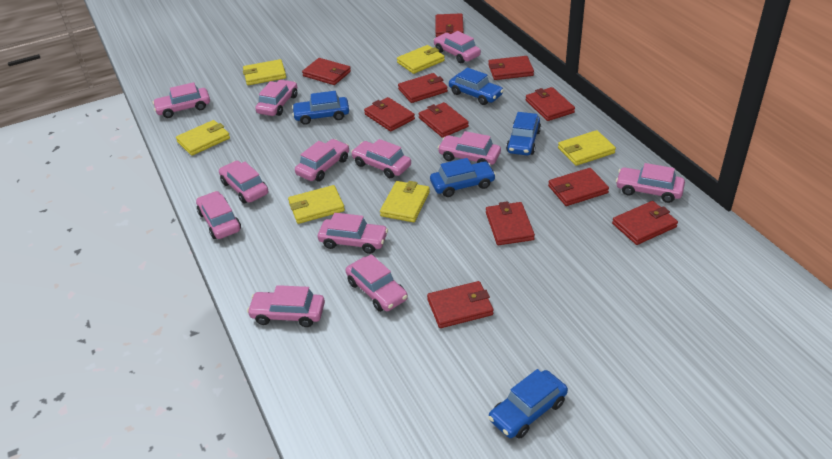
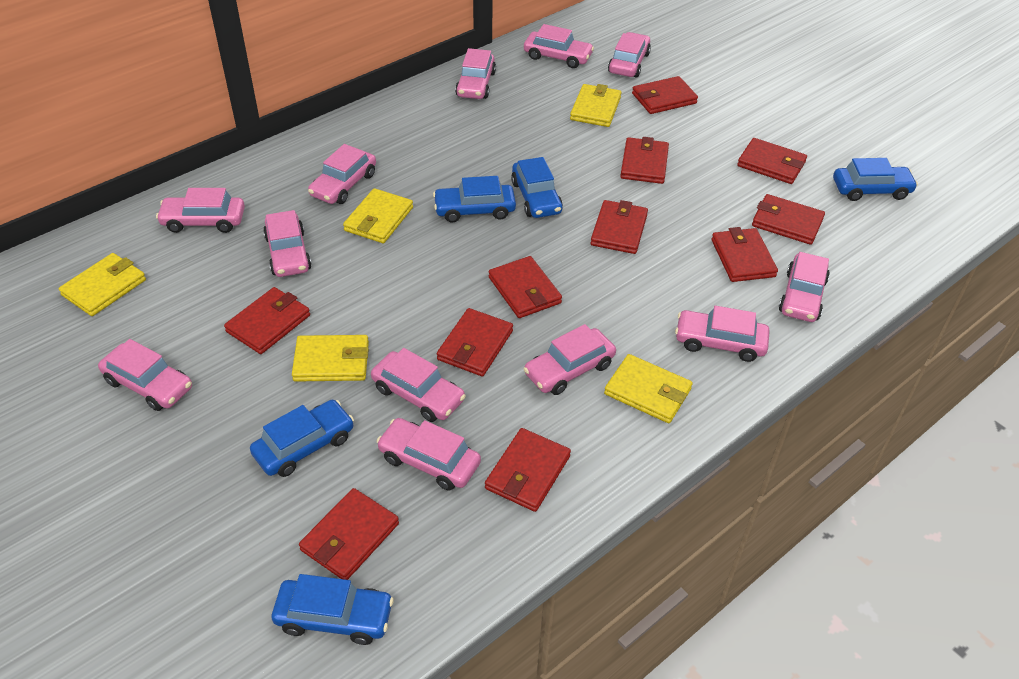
yellow wallet: [176,120,230,156] [243,59,286,85] [288,185,345,224] [380,181,430,222] [397,45,445,74] [558,130,616,166] = 6 -> [59,253,146,316] [292,335,369,382] [343,188,413,243] [570,84,621,127] [604,354,693,423] = 5

